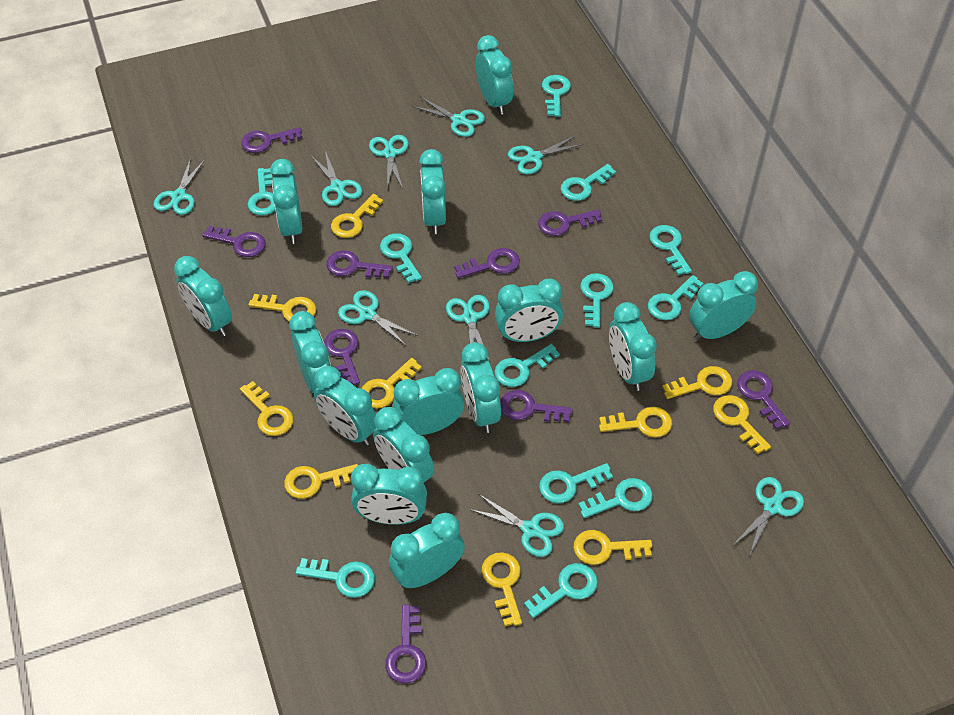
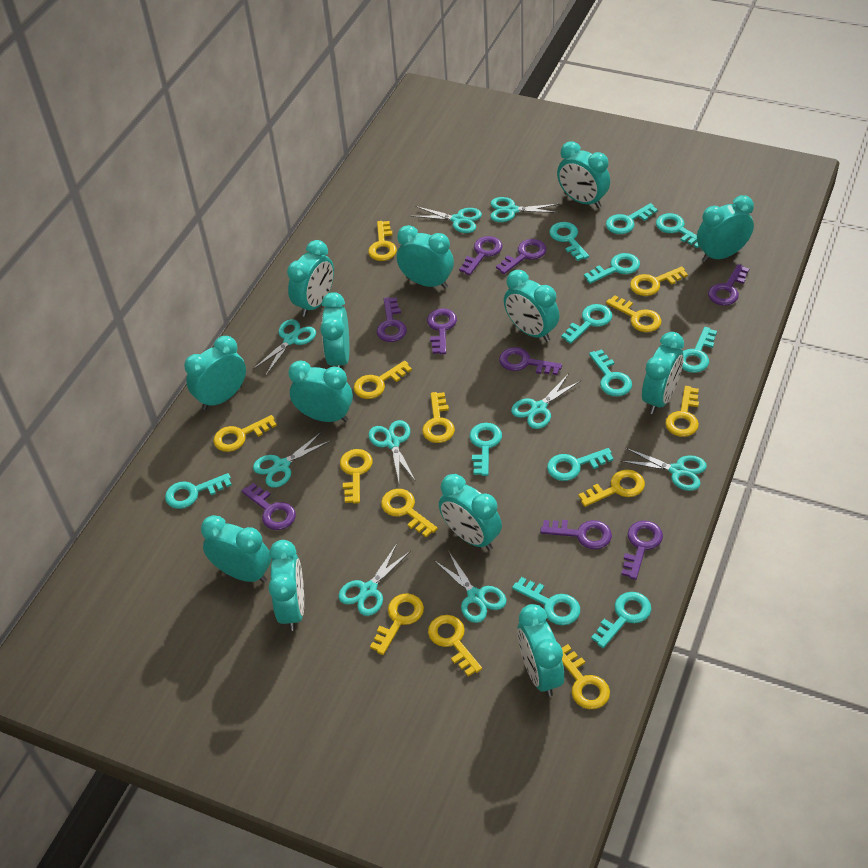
turquoise clock: [174,256,232,336] [270,159,302,244] [290,311,331,393] [314,366,376,446] [351,464,427,525] [373,407,434,482] [389,513,465,589] [393,368,464,435] [419,149,446,234] [460,342,501,433] [476,35,513,115] [495,279,563,342] [609,302,657,391] [689,271,758,341] = 14 -> [184,336,246,410] [201,515,271,583] [268,540,304,631] [287,240,334,317] [288,360,353,422] [320,292,350,368] [397,225,454,289] [439,474,502,550] [504,270,559,342] [517,604,564,697] [557,141,610,208] [642,332,684,414] [697,195,754,262] = 13
yellow key: [240,381,294,436] [248,294,316,322] [284,464,358,499] [331,194,383,238] [362,358,422,409] [482,552,522,626] [574,530,652,565] [599,407,672,437] [662,366,732,399] [713,395,771,454] = 10 -> [214,415,277,452] [340,449,372,504] [354,361,412,399] [368,221,397,261] [370,593,424,655] [381,489,438,537] [422,392,455,443] [428,615,482,676] [562,644,610,709] [579,470,645,507] [606,295,662,332] [630,267,688,296] [665,386,699,437] = 13

